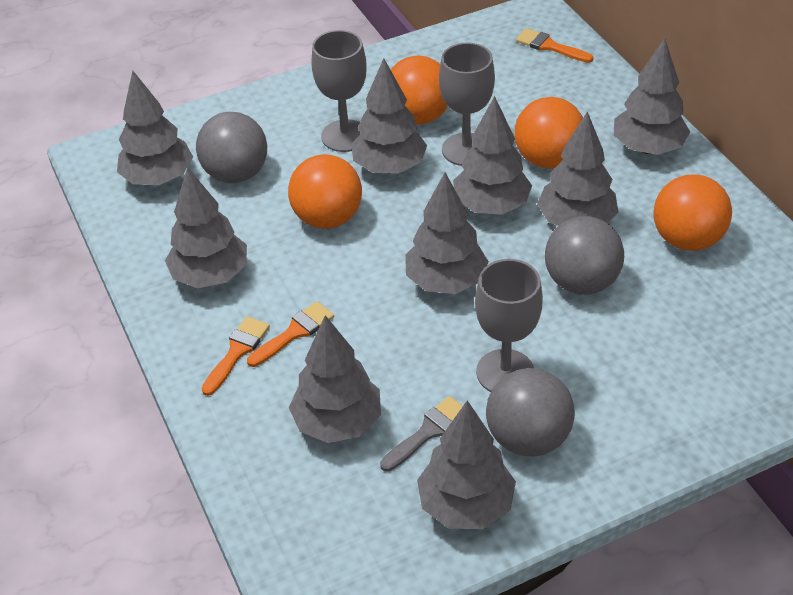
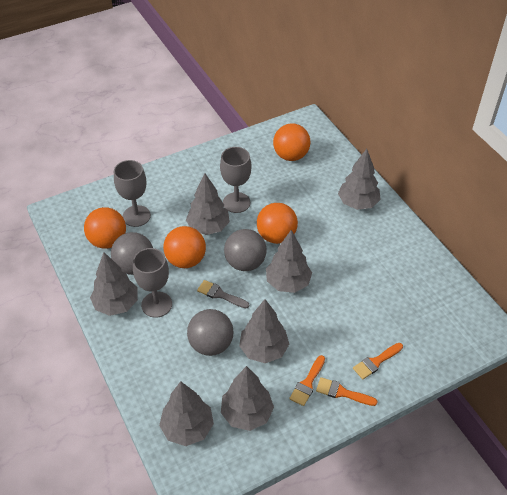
grey tree: [117,71,193,185] [165,167,247,288] [289,315,381,443] [351,58,427,174] [405,172,489,294] [417,400,516,529] [453,96,532,215] [537,111,619,226] [614,38,690,155] = 9 -> [90,252,138,316] [159,381,214,446] [186,173,230,235] [221,366,274,431] [239,299,289,363] [266,230,312,293] [338,149,381,210] = 7

